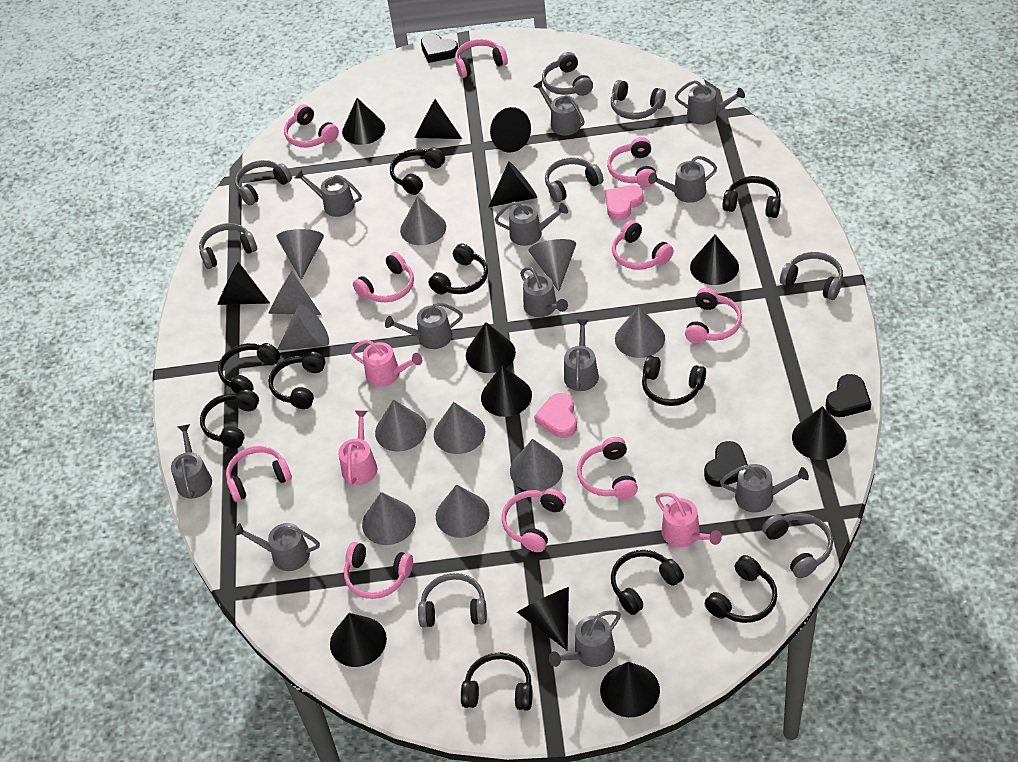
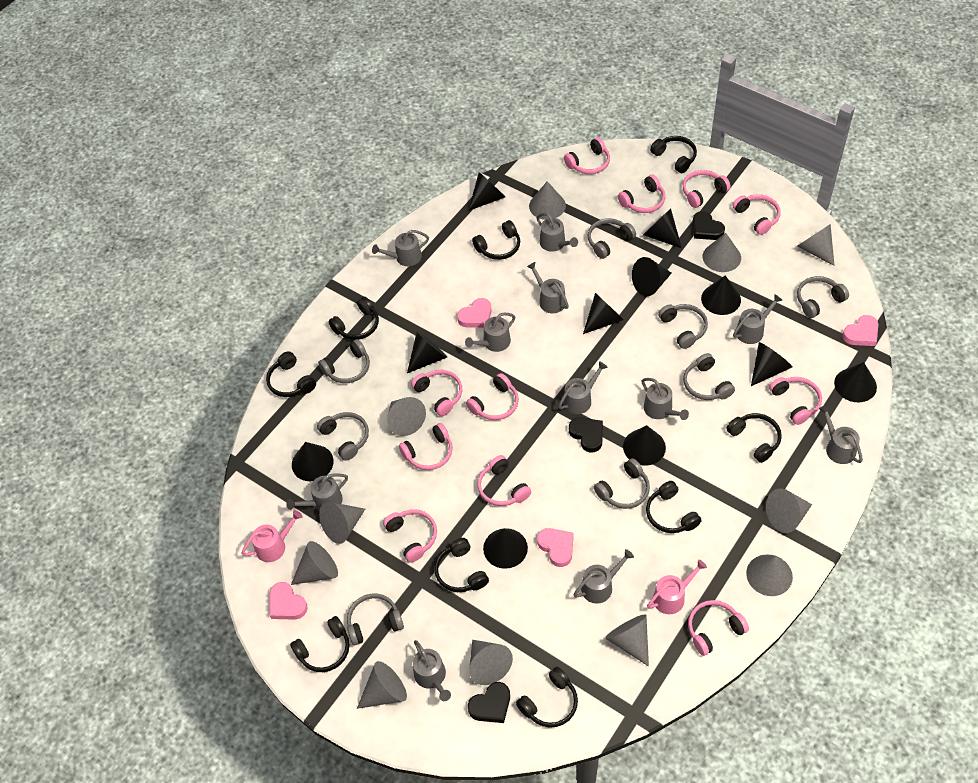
black cone: [218,262,270,305] [330,613,387,667] [342,98,385,145] [414,99,462,139] [466,322,516,373] [481,365,532,417] [488,161,537,207] [490,107,531,152] [517,587,569,651] [600,662,660,717] [690,235,739,285] [792,406,846,460] = 12 -> [292,442,334,481] [407,331,447,373] [468,172,505,211] [483,528,528,569] [583,293,624,334] [623,425,666,466] [632,257,672,296] [643,209,682,248] [701,276,741,315] [751,342,792,386] [834,362,877,402] = 11
black headphones: [200,389,259,448] [218,343,280,394] [268,351,326,409] [390,147,445,195] [429,244,488,294] [461,652,533,711] [611,550,684,615] [642,356,706,406] [705,555,777,623] [723,176,781,218] = 10 -> [266,351,316,397] [290,616,350,672] [328,297,379,340] [434,538,489,592] [472,220,520,260] [516,667,578,728] [646,481,702,533] [650,136,697,173] [726,413,782,463] = 9
grey watering can: [171,424,212,499] [234,523,320,571] [295,169,362,217] [385,302,463,349] [494,202,568,246] [520,267,568,317] [533,80,585,136] [549,610,621,667] [564,319,599,391] [648,156,717,203] [675,80,745,125] [720,464,809,513] = 12 -> [286,473,348,511] [372,230,429,266] [413,640,451,701] [465,313,515,352] [527,262,569,313] [537,213,578,252] [558,361,608,414] [574,549,634,604] [642,378,689,420] [733,294,782,344] [819,405,863,464] = 11
pink headphones: [226,446,292,502] [284,104,339,147] [344,542,413,599] [353,252,414,302] [455,39,508,78] [502,489,566,552] [577,437,638,499] [607,137,657,187] [612,220,674,270] [685,288,742,344] = 10 -> [383,509,437,563] [399,423,453,470] [411,370,462,416] [466,373,519,420] [477,455,531,506] [564,137,610,174] [618,175,665,213] [683,170,731,208] [688,600,749,656] [733,194,780,235] [769,377,822,425] = 11
pink heart: [534,393,577,438] [605,185,644,220] = 2 -> [269,582,308,620] [457,298,492,328] [537,528,574,567] [842,315,878,346] = 4
pink watering can: [338,410,377,485] [350,340,422,387] [655,493,722,547] = 3 -> [241,510,303,562] [647,559,707,614] = 2

